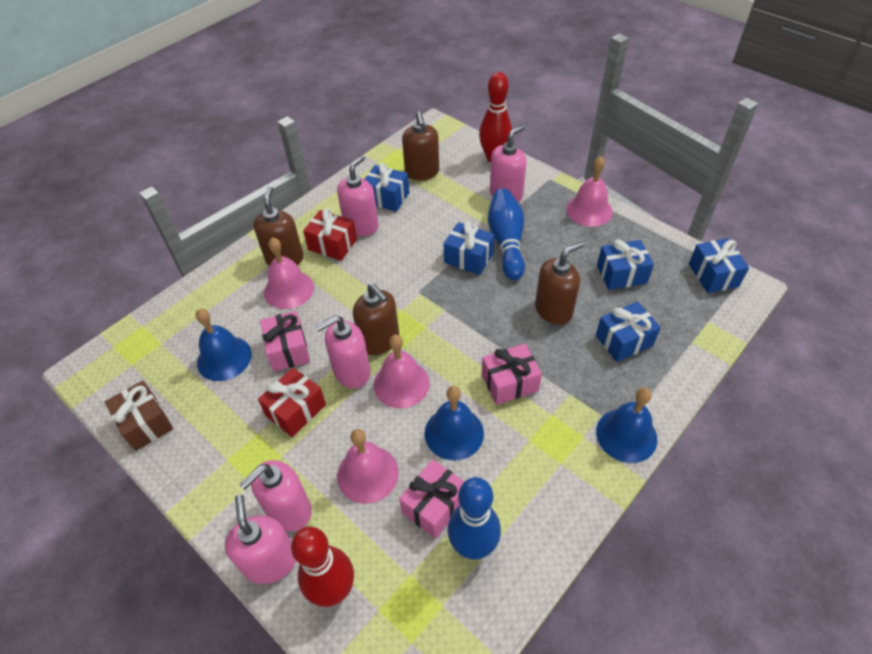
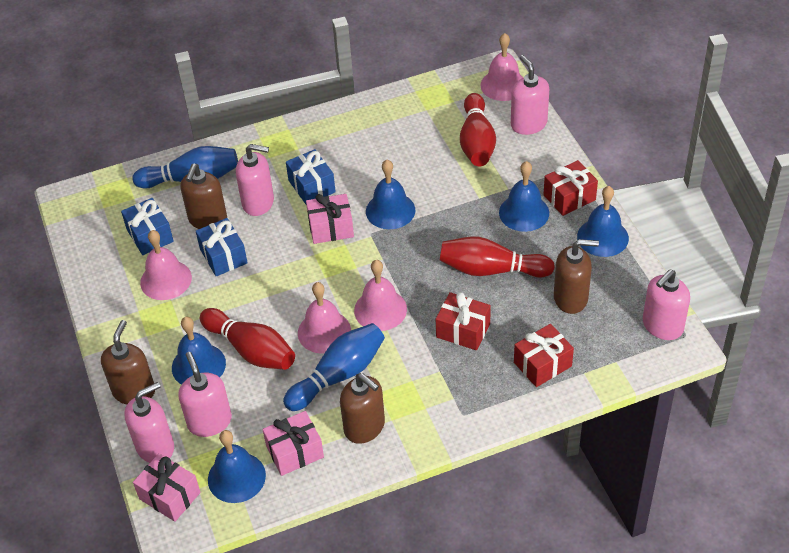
blue bell: [196,309,252,381] [425,386,484,460] [596,387,657,463] = 3 -> [172,317,226,385] [208,430,266,503] [366,160,415,229] [499,161,549,232] [577,186,629,257] = 5
blue gift: [365,163,409,212] [444,221,495,275] [596,301,661,362] [597,239,654,290] [689,238,749,293] = 5 -> [121,198,174,255] [196,218,248,276] [286,149,336,204] = 3
brown gift: [105,381,173,451] = 1 -> none = 0
red bowling pin: [291,527,354,607] [479,72,512,162] = 2 -> [200,308,295,370] [440,236,555,277] [460,93,496,166] = 3
red gift: [258,368,326,437] [303,208,357,261] = 2 -> [436,292,491,350] [514,324,574,387] [544,160,598,216] = 3

